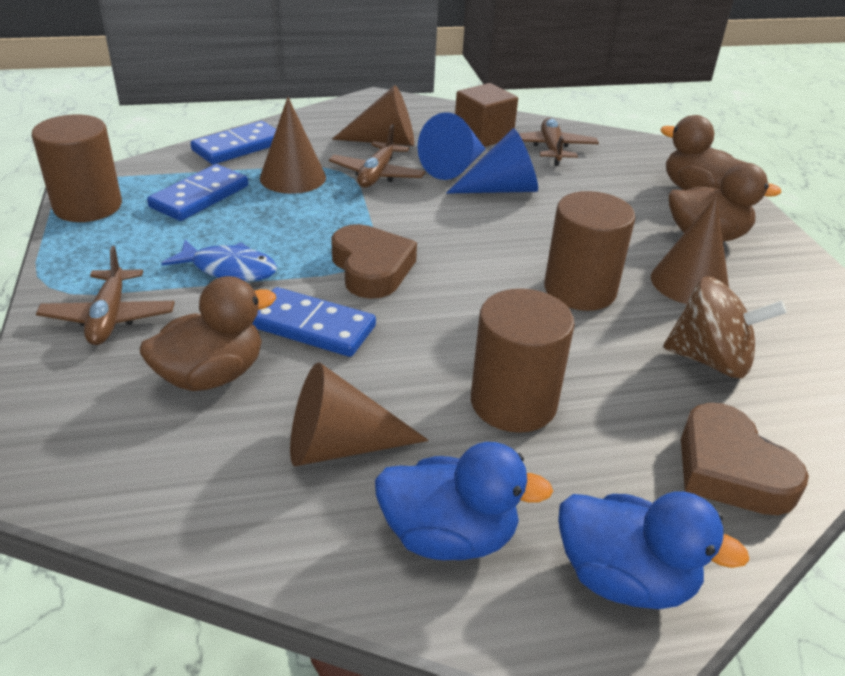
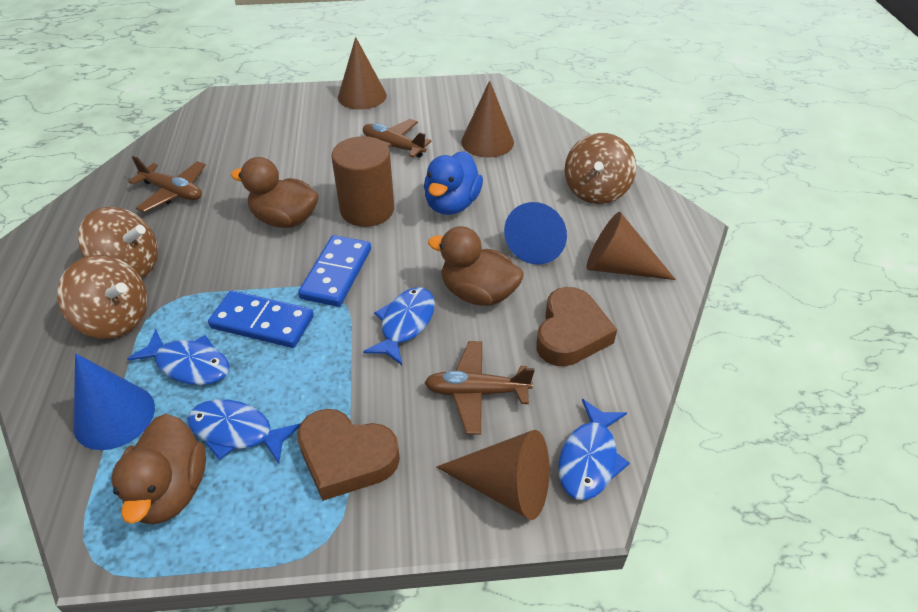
blue domino: [147,164,248,221] [190,121,276,164] [252,287,376,357] = 3 -> [208,290,314,348] [298,235,371,307] = 2
blue duck: [375,442,553,560] [558,491,750,609] = 2 -> [424,151,483,215] = 1
blue fish: [161,240,277,281] = 1 -> [127,329,229,385] [187,399,300,464] [363,287,435,365] [559,399,630,500] = 4
brown cube: [455,83,518,147] = 1 -> none = 0
brown cylinder: [32,115,122,222] [471,289,575,433] [544,191,636,311] = 3 -> [331,136,394,227] = 1
brown spinning top: [663,276,787,378] = 1 -> [57,255,147,339] [78,207,158,278] [565,133,636,204] = 3

